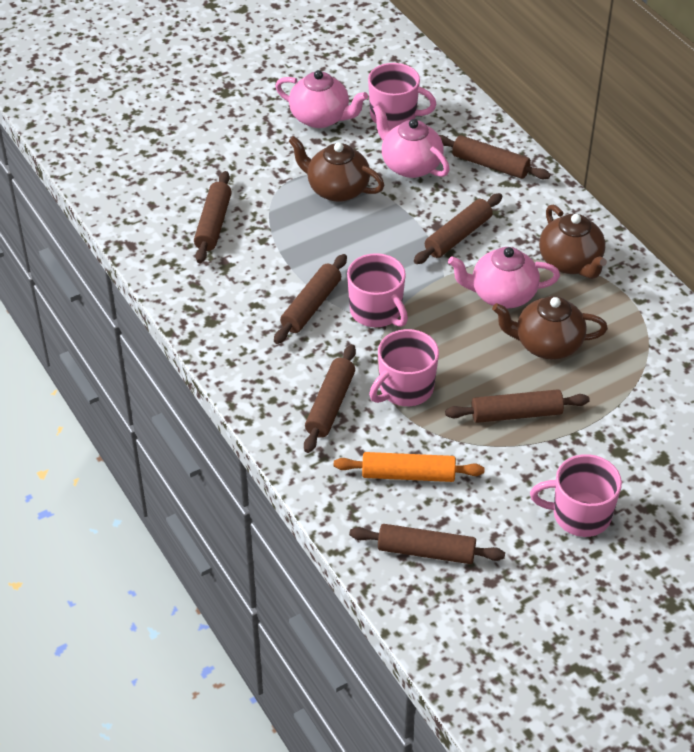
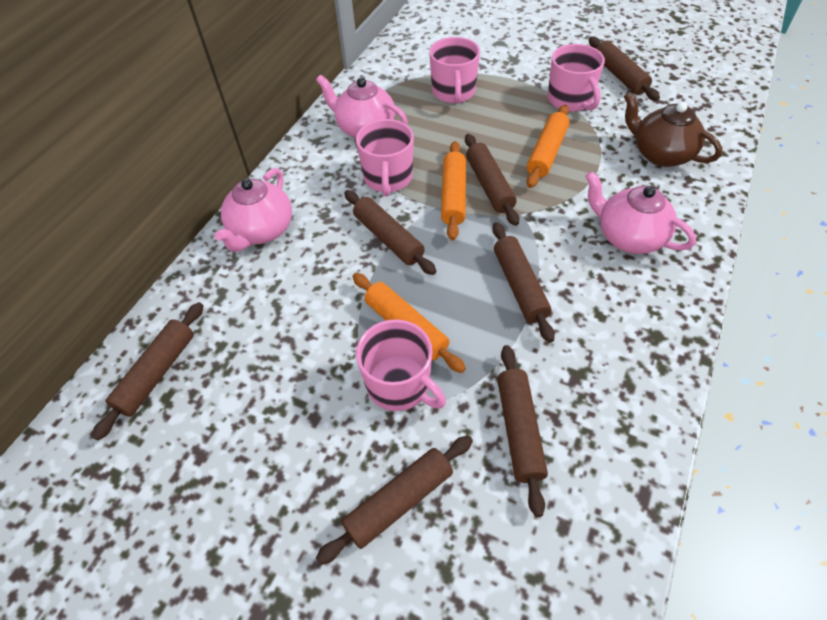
brown teapot: [289,136,385,202] [492,296,608,360] [539,205,607,279] = 3 -> [624,92,723,167] = 1
orange rolling pin: [334,452,484,482] = 1 -> [352,273,466,373] [441,141,466,240] [526,105,569,188] = 3

